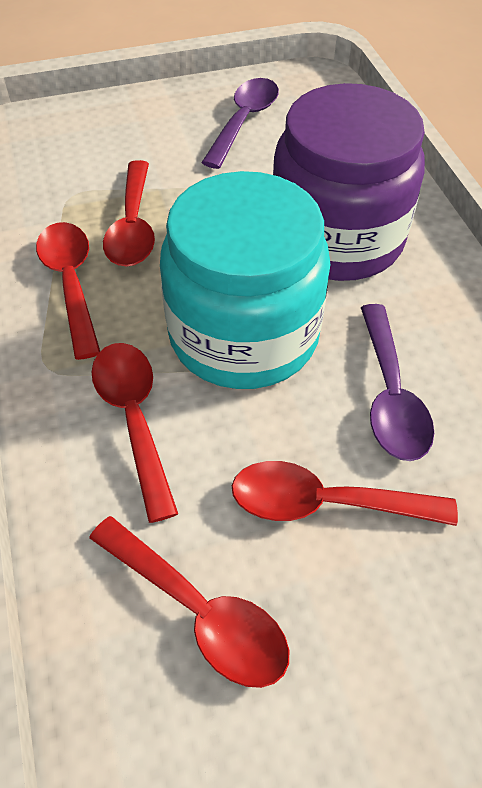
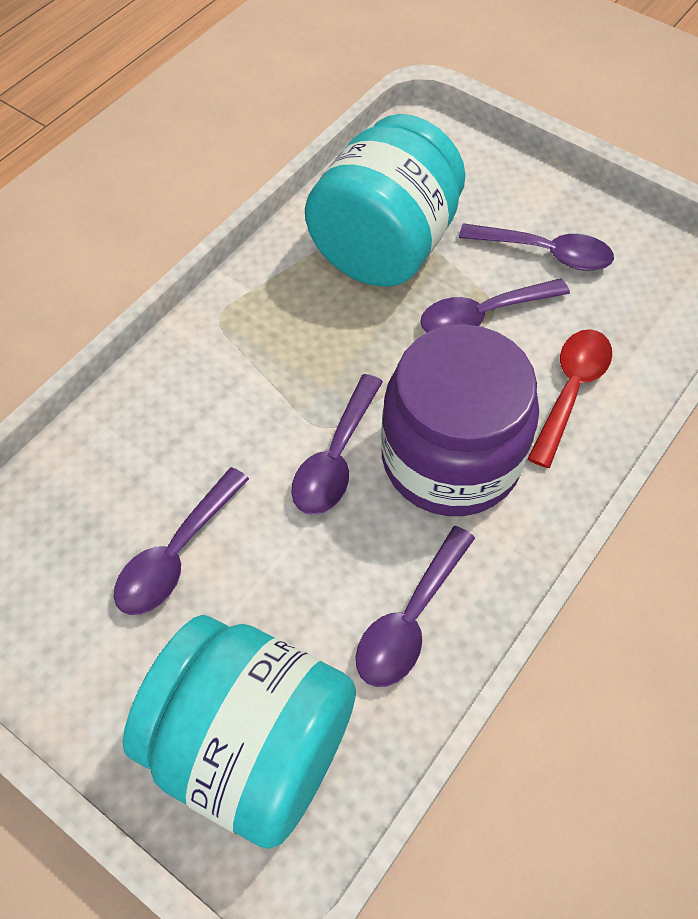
purple spoon: [201,78,279,169] [361,304,434,461] = 2 -> [114,467,249,615] [291,374,383,515] [356,526,475,687] [420,278,570,333] [459,223,614,271] = 5
red spoon: [36,222,100,360] [89,516,289,688] [92,343,178,523] [103,160,155,267] [232,461,458,526] = 5 -> [528,329,612,468] = 1
turquoise jar: [160,171,330,389] = 1 -> [122,615,356,849] [305,114,466,287] = 2

